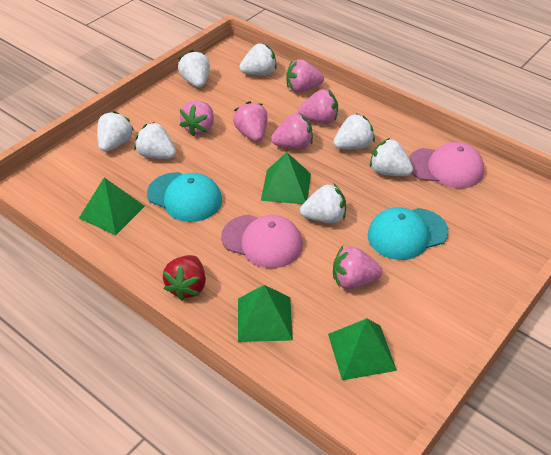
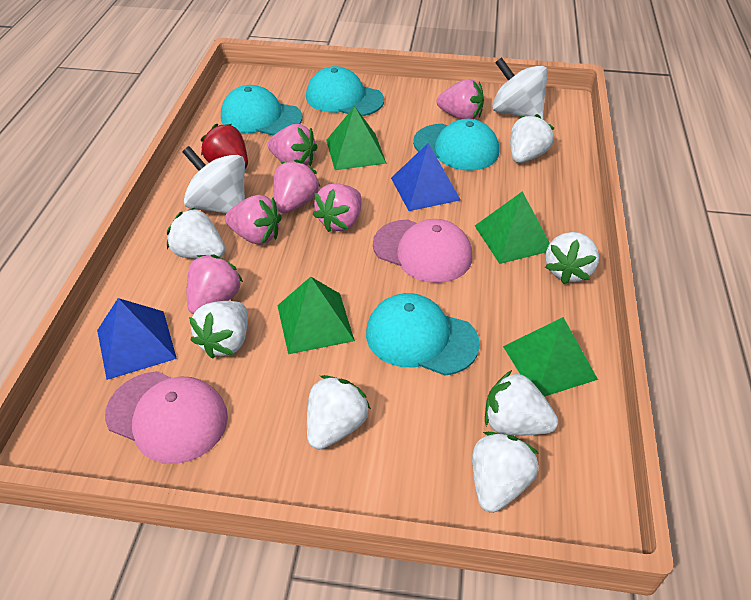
blue pyramid: none = 0 -> [97,298,177,380] [391,143,461,211] = 2
turquoise cap: [147,172,222,222] [368,207,449,260] = 2 -> [221,85,302,136] [306,66,384,116] [366,293,480,376] [413,119,499,171] = 4
white spinning top: none = 0 -> [182,146,245,214] [492,57,548,119] = 2

